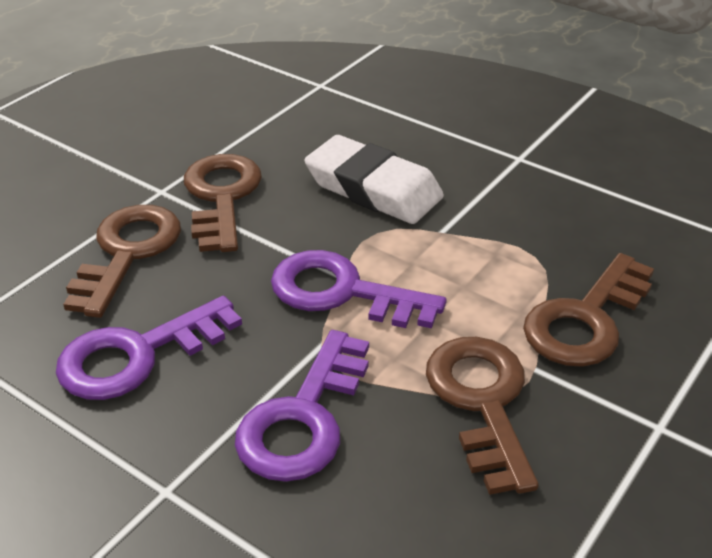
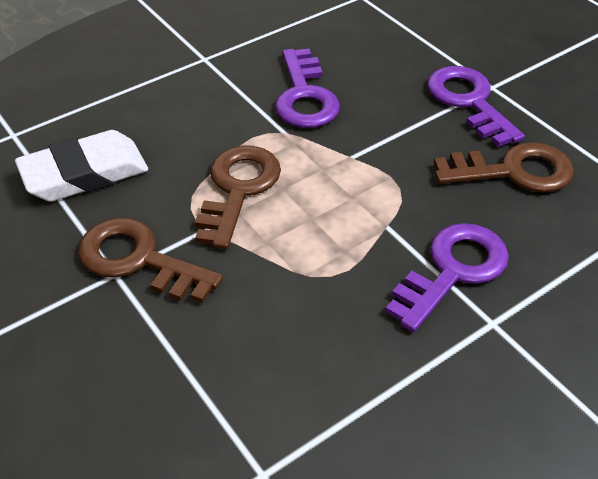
brown key: [63,205,181,318] [184,154,262,252] [426,337,539,495] [523,253,654,367] = 4 -> [78,218,223,303] [195,146,281,249] [434,142,574,192] = 3

